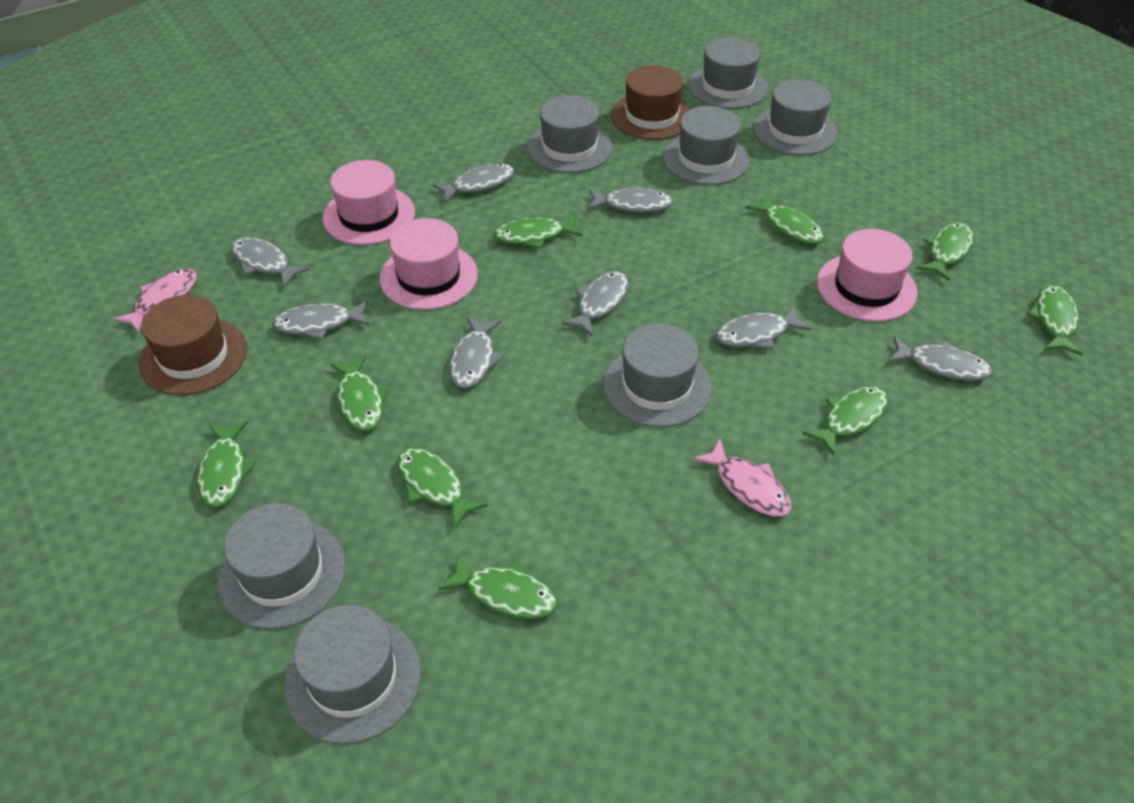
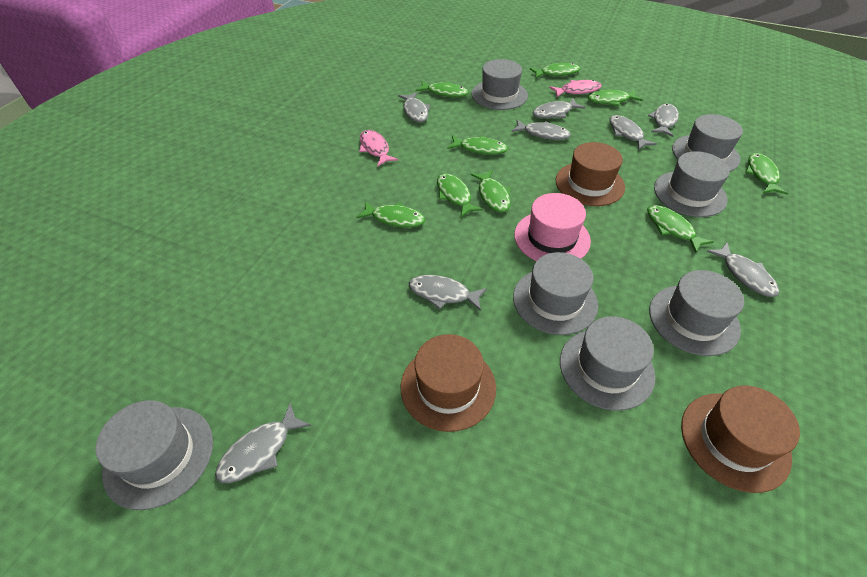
brown hat: [139,295,247,395] [611,65,691,140] = 2 -> [401,334,496,432] [556,142,625,206] [681,385,800,493] = 3
pink hat: [322,160,415,245] [380,218,478,310] [817,229,918,322] = 3 -> [514,193,591,261] = 1

